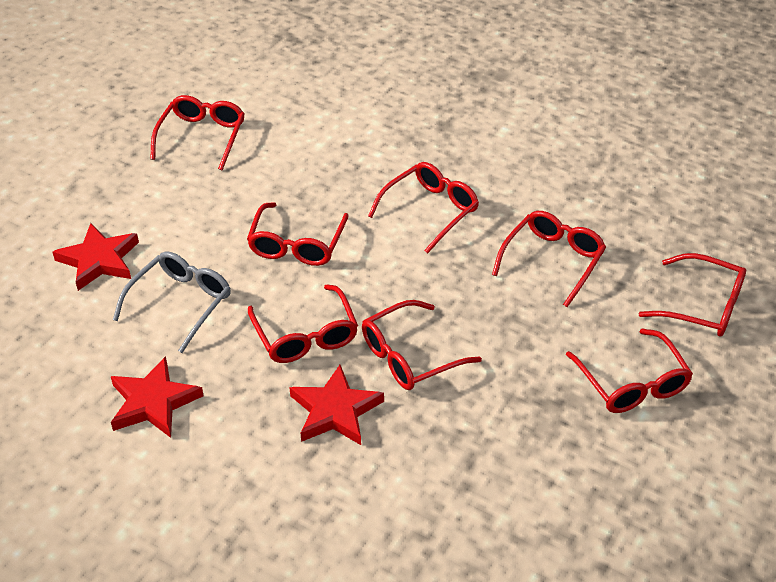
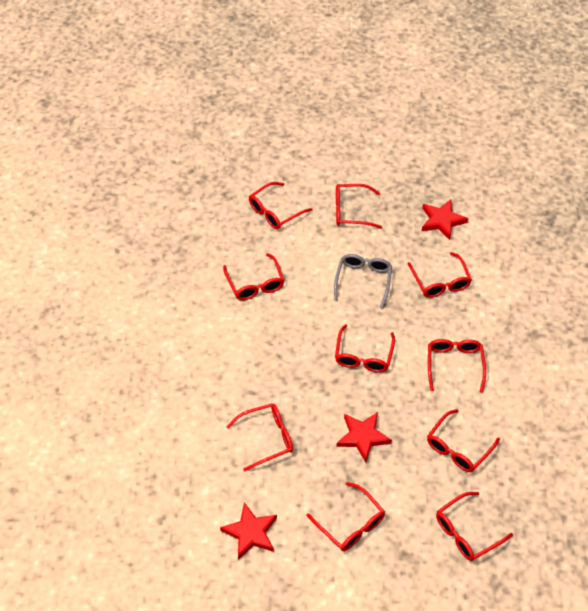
red glasses: [150,95,245,170] [247,202,349,266] [248,284,358,363] [362,300,482,390] [368,162,479,254] [492,211,606,307] [566,328,693,413] [639,253,746,337] = 8 -> [223,253,285,300] [226,403,293,471] [249,182,312,229] [307,482,385,551] [335,324,395,373] [336,184,382,229] [408,252,472,298] [427,409,500,472] [428,339,486,392] [436,492,513,561] = 10

